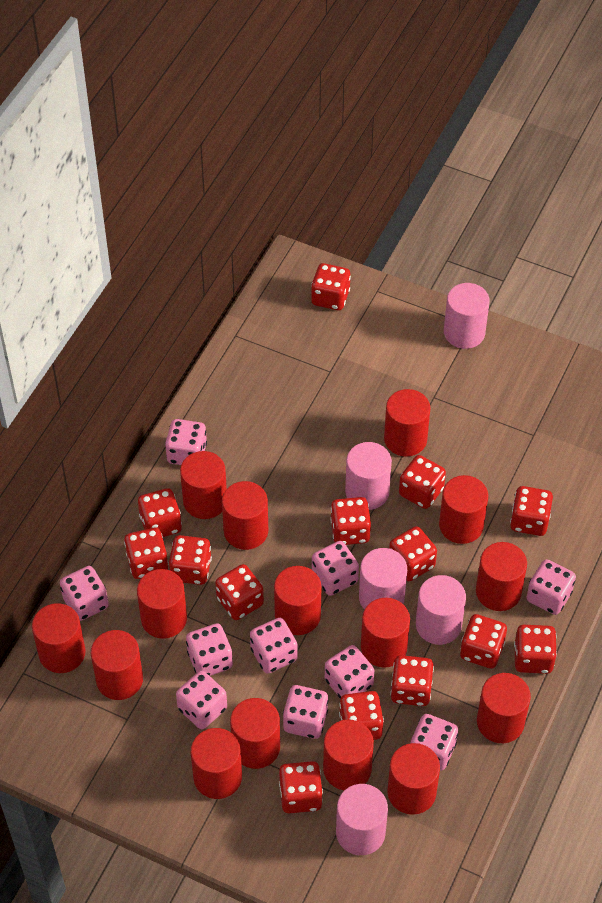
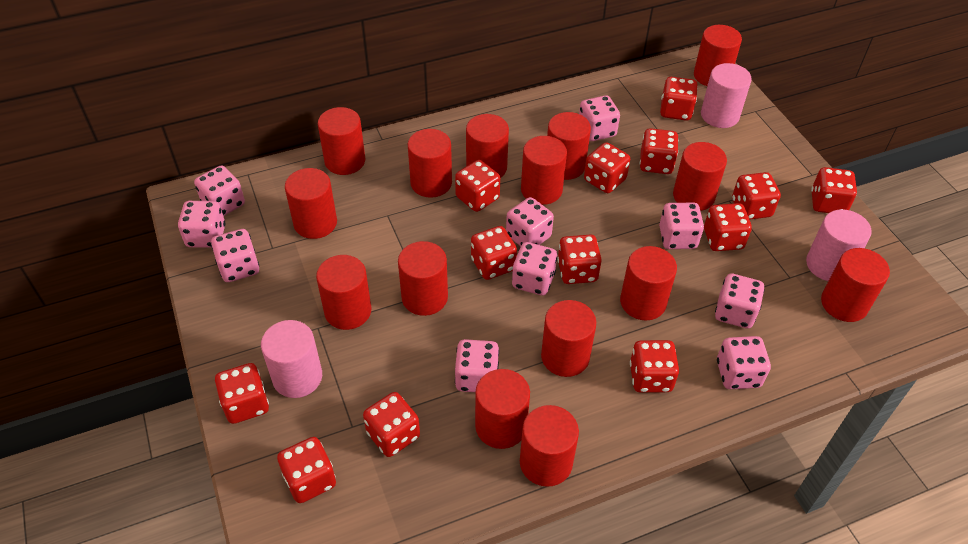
pink cylinder: [336,784,388,855] [345,442,392,510] [359,548,407,610] [416,575,466,645] [444,283,490,349] = 5 -> [261,320,322,398] [701,63,752,128] [806,209,872,281] = 3
red dice: [124,528,168,579] [138,488,182,537] [169,535,212,585] [215,564,264,620] [279,761,323,813] [311,263,351,310] [330,497,371,545] [339,691,384,740] [389,526,437,581] [391,655,434,706] [399,455,446,509] [460,614,507,669] [510,486,553,536] [514,625,557,674] = 14 -> [215,363,269,424] [277,437,336,503] [363,392,420,457] [455,160,500,212] [471,226,517,280] [557,235,602,284] [584,142,630,193] [630,340,679,393] [640,128,679,174] [660,77,698,121] [704,203,752,251] [732,172,781,220] [811,167,857,213] = 13

